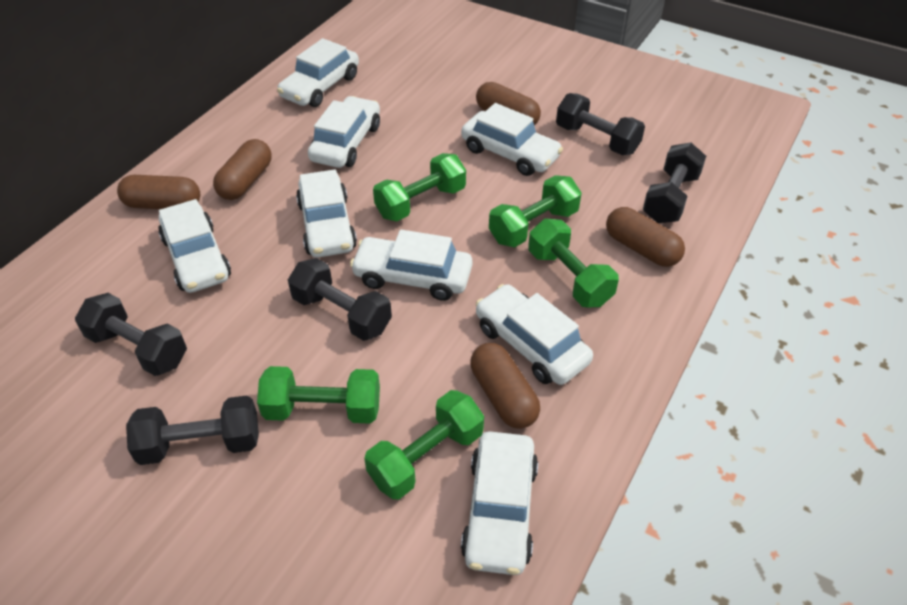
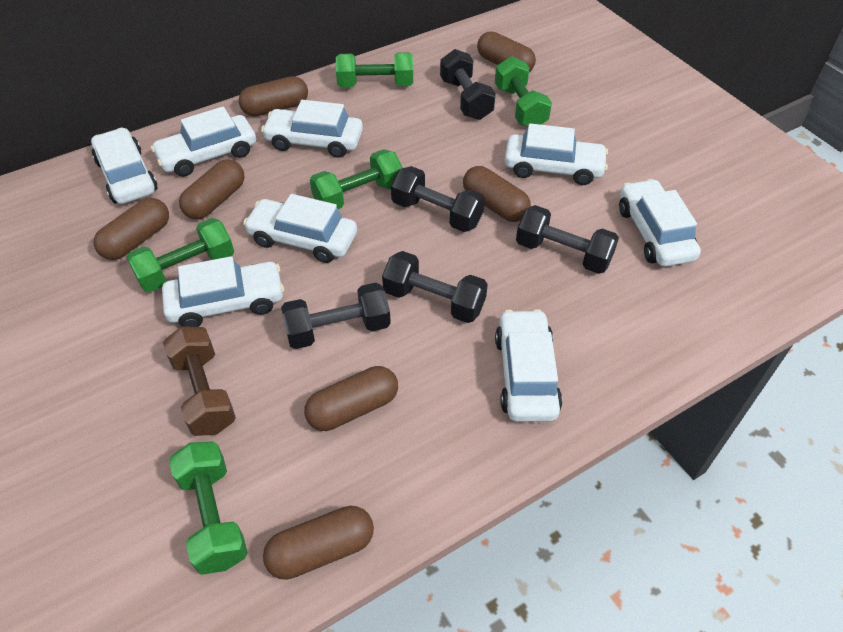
brown capsule: [117,175,200,209] [213,139,272,200] [470,343,540,429] [476,82,541,125] [606,207,685,267] = 5 -> [94,198,169,260] [179,159,245,219] [239,76,308,116] [263,506,374,580] [304,366,398,431] [463,166,531,222] [477,31,536,72] = 7
brown dumbbell: none = 0 -> [163,326,236,436] = 1

